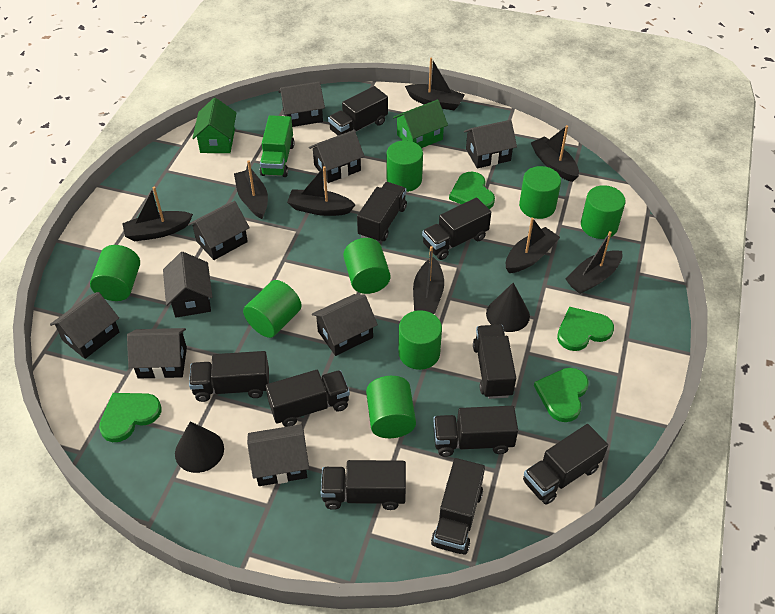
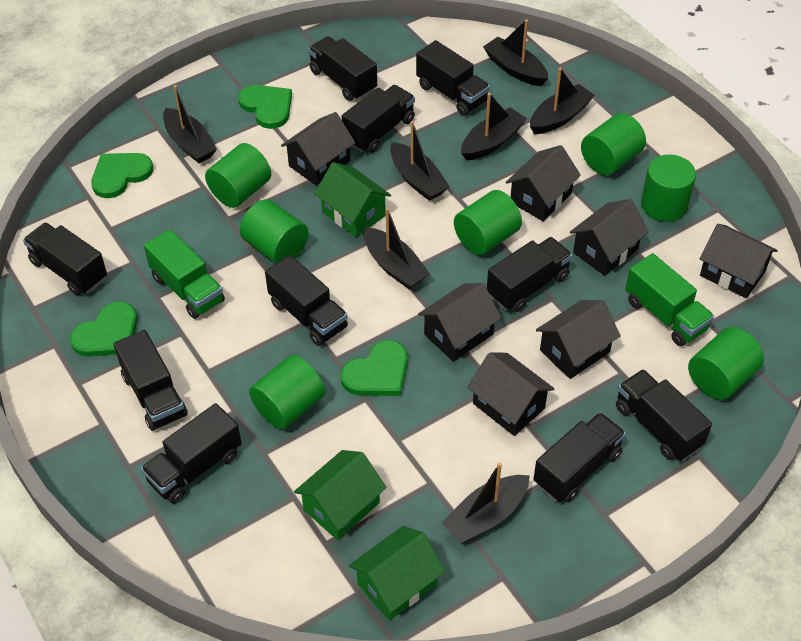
black boat: [122,187,193,242] [234,161,268,219] [287,166,356,216] [405,58,465,110] [413,246,444,314] [506,218,560,273] [531,125,579,182] [566,231,622,294] = 8 -> [163,85,217,163] [364,208,430,289] [390,121,450,201] [442,462,530,544] [461,93,527,161] [483,19,549,86] [530,68,595,134] = 7
black cone: [175,421,224,473] [486,283,530,332] = 2 -> none = 0
black house: [50,292,119,359] [127,328,187,379] [163,252,212,318] [188,201,250,260] [247,424,309,486] [278,81,325,127] [309,130,365,183] [312,294,378,356] [464,120,517,168] = 9 -> [281,112,355,186] [418,283,501,362] [467,352,555,436] [506,145,581,221] [536,300,621,379] [570,199,649,276] [699,224,778,298] = 7
green cylinder: [90,245,140,301] [243,280,302,338] [343,238,391,294] [366,376,416,438] [387,140,423,192] [398,310,442,370] [519,166,561,219] [581,185,626,239] = 8 -> [205,143,271,208] [240,199,309,263] [249,355,325,430] [454,190,522,255] [581,113,646,175] [641,155,696,222] [688,327,764,400] = 7
green house: [192,98,237,153] [393,99,448,148] = 2 -> [294,450,386,540] [314,162,391,237] [349,526,445,621] = 3
green truck: [260,115,294,177] = 1 -> [144,229,225,319] [625,253,714,347] = 2

